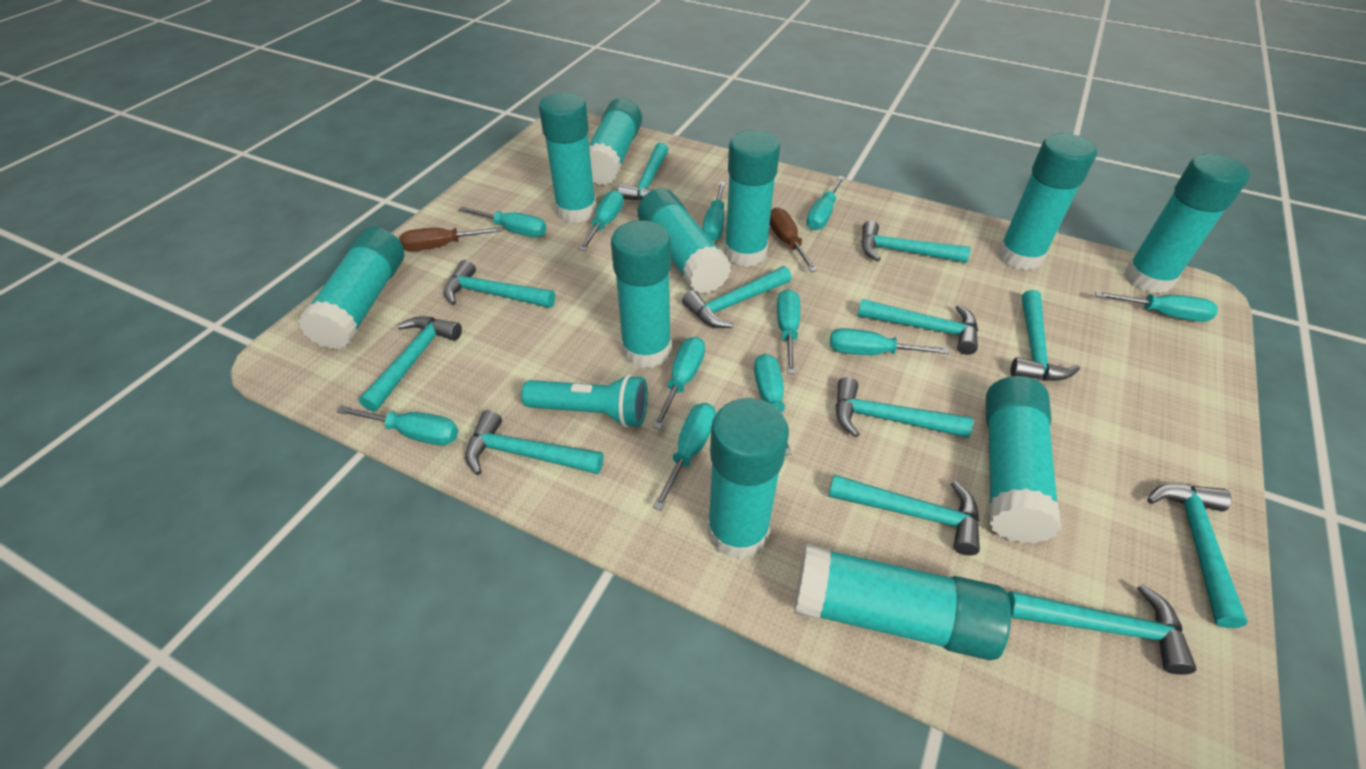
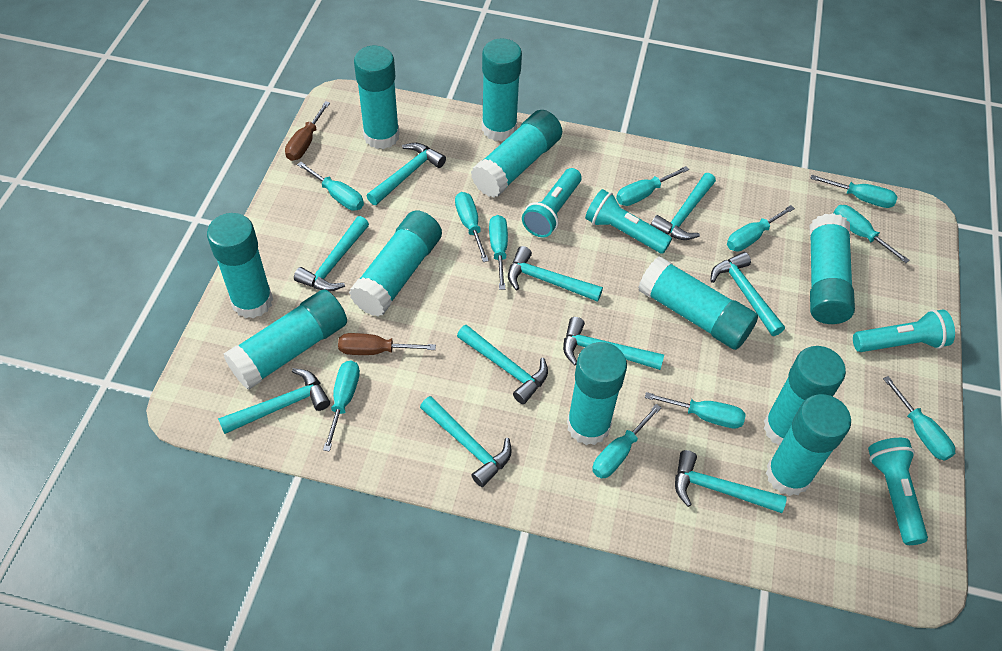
turquoise flashlight: [521,374,648,428] = 1 -> [522,168,582,237] [585,189,672,254] [853,309,955,352] [868,438,928,545] = 4
turquoise hammer: [359,316,462,412] [444,260,555,308] [465,410,603,475] [617,142,669,200] [682,266,792,328] [828,475,980,556] [835,377,973,438] [858,299,978,355] [861,220,971,263] [1008,584,1197,675] [1010,290,1080,381] [1147,484,1248,628] = 12 -> [218,368,330,434] [294,216,369,292] [367,143,446,205] [420,396,512,487] [457,325,548,404] [508,246,603,302] [563,317,664,370] [651,173,716,240] [675,450,787,513] [710,252,785,336] = 10

